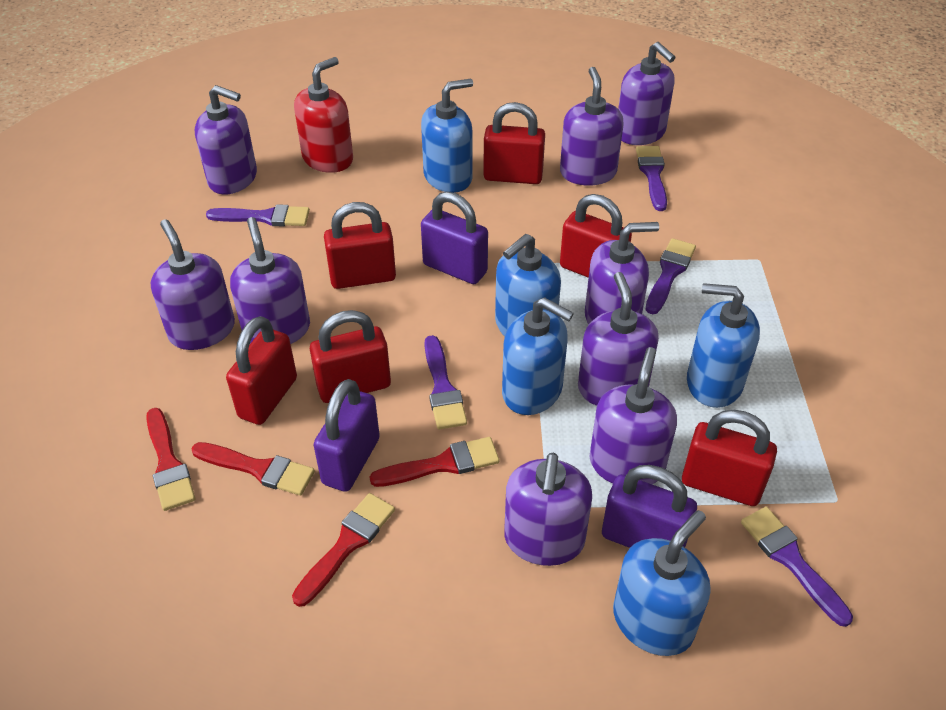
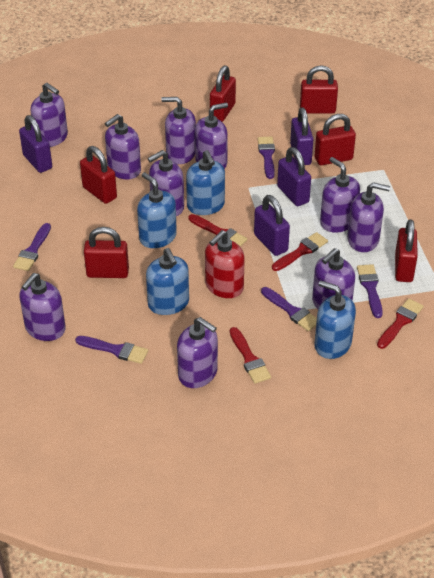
blue soap dispenser: [421,79,473,193] [495,234,561,336] [502,297,574,415] [613,510,710,656] [687,283,760,408] = 5 -> [137,172,177,248] [146,248,189,315] [186,150,225,215] [314,281,356,359] = 4
purple padlock: [314,379,380,492] [421,192,488,284] [602,465,697,548] = 3 -> [19,115,52,173] [254,195,290,256] [277,147,311,206] [290,107,313,165] = 4
purple soap dispenser: [151,219,235,350] [195,85,257,195] [230,217,310,344] [504,453,592,566] [560,67,624,185] [578,272,659,406] [585,222,659,325] [590,347,677,484] [618,42,676,145] = 9 -> [20,273,66,341] [31,83,68,147] [105,114,141,179] [148,150,184,216] [161,97,196,164] [177,317,218,388] [195,102,228,169] [312,248,355,309] [320,157,360,233] [347,182,390,252] = 10

